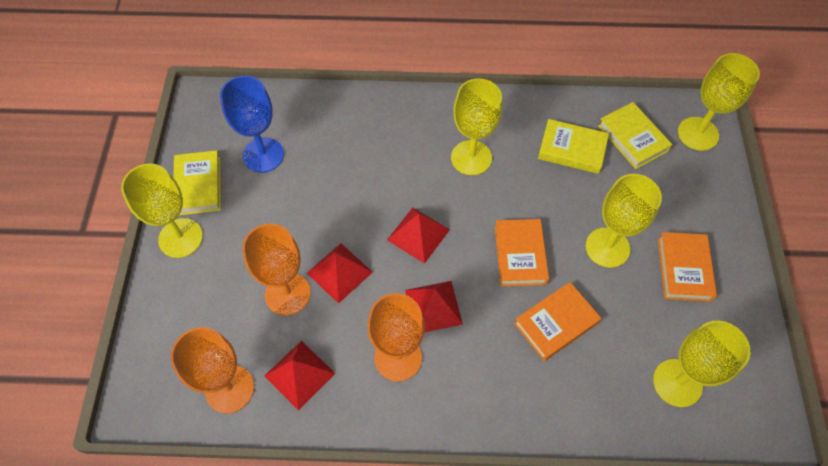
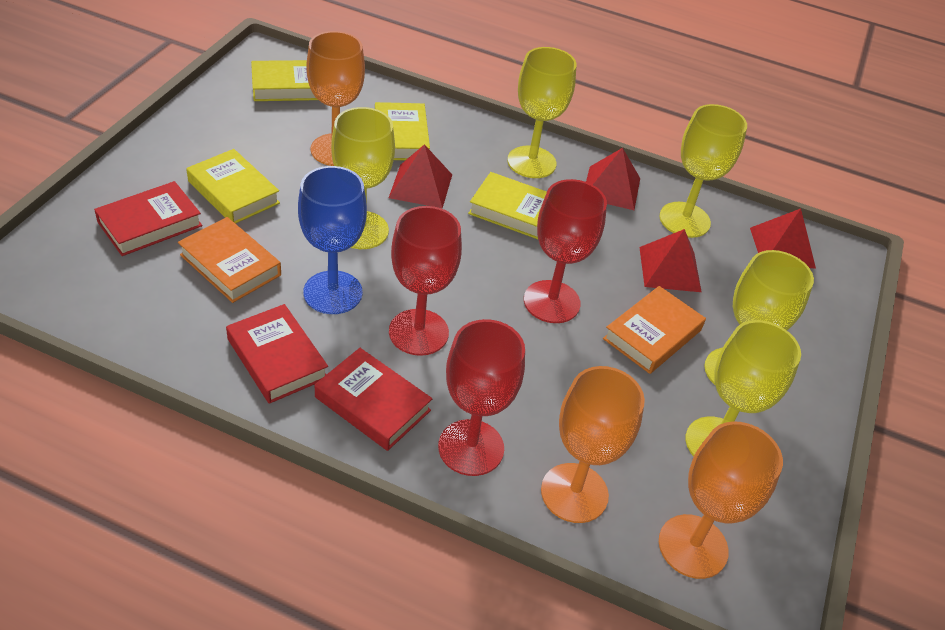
orange book: [495,219,549,286] [514,282,601,361] [658,232,717,302] = 3 -> [178,217,281,303] [603,286,706,374] = 2
red book: none = 0 -> [94,181,202,256] [226,304,328,404] [315,348,432,451] = 3
red goblet: none = 0 -> [389,206,462,356] [438,319,525,476] [524,179,607,323] = 3
yellow book: [173,150,221,215] [538,119,609,174] [598,102,672,169] = 3 -> [186,149,280,224] [251,60,318,101] [375,102,430,160] [468,172,547,239] = 4

